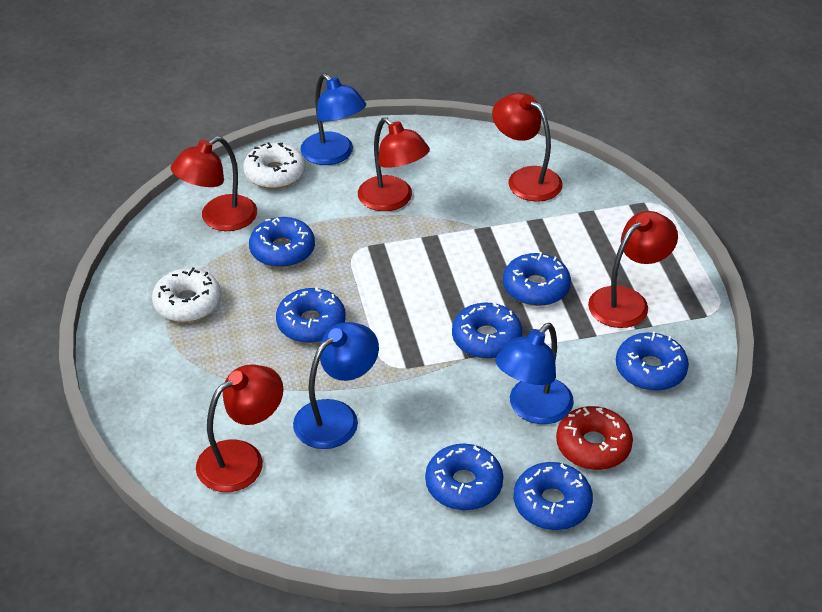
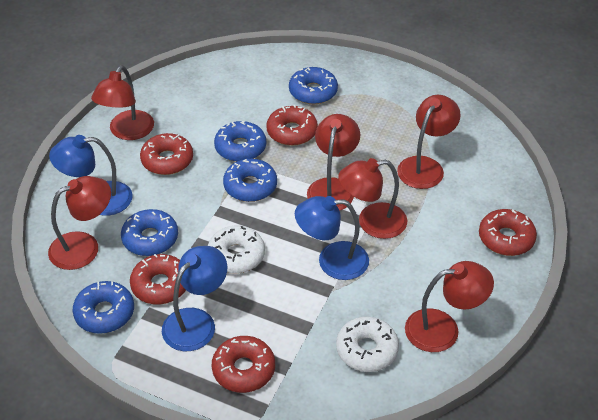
blue donut: [249,217,315,268] [276,287,346,343] [425,444,503,510] [452,303,522,359] [503,252,571,306] [514,462,593,530] [616,332,689,391] = 7 -> [73,281,134,334] [121,209,178,256] [214,121,266,162] [223,159,277,202] [289,67,338,104] = 5
red donut: [556,406,633,470] = 1 -> [130,254,186,305] [140,133,193,175] [212,336,275,393] [266,105,318,146] [479,209,537,256] = 5
red lamp: [171,136,257,231] [196,364,283,492] [358,117,430,211] [492,93,563,202] [588,211,678,328] = 5 -> [48,176,111,270] [91,65,154,140] [307,114,360,211] [338,158,407,239] [397,95,461,189] [405,261,494,352] = 6

